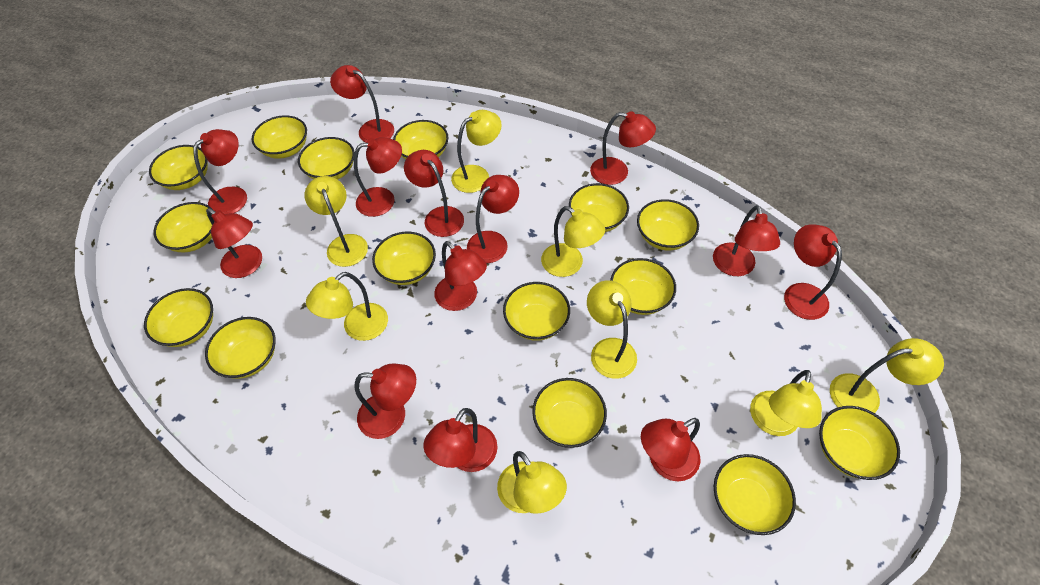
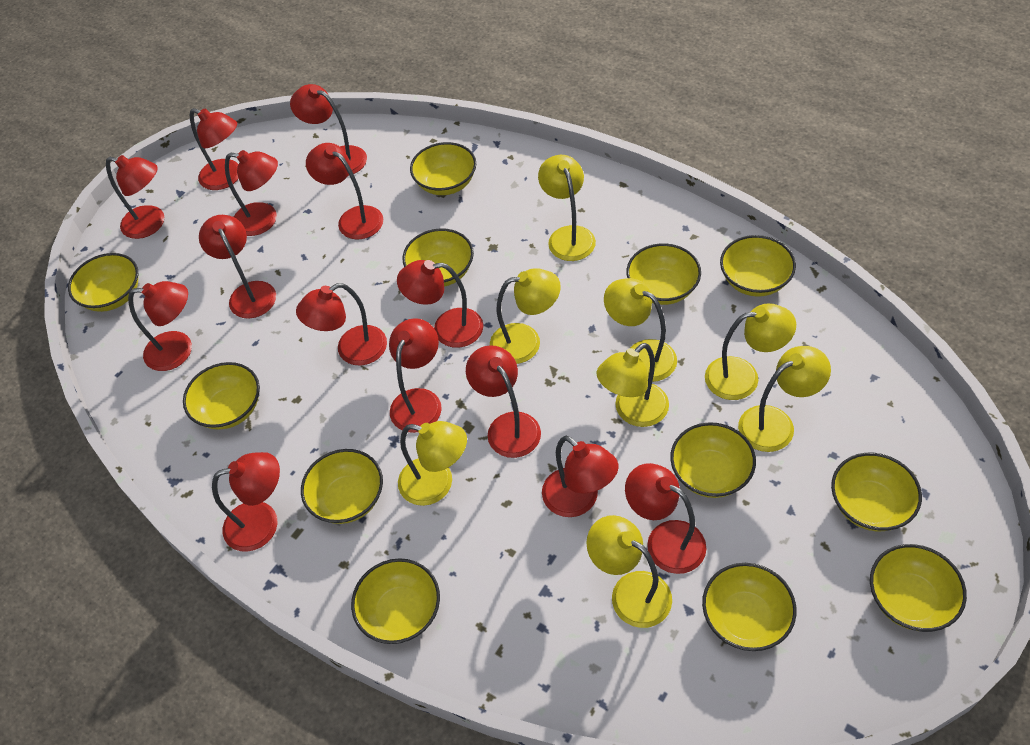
red lamp: [193,129,247,214] [206,208,262,278] [330,65,394,143] [354,137,402,217] [355,363,416,439] [404,150,464,237] [423,408,497,472] [434,241,487,311] [467,175,519,263] [590,111,656,185] [641,418,700,481] [713,205,780,276] [784,224,842,320] = 13 -> [106,155,164,239] [128,281,192,371] [190,108,239,190] [199,215,276,319] [212,452,280,552] [225,150,278,236] [290,84,367,176] [296,283,387,365] [306,143,383,239] [389,318,442,433] [397,260,483,348] [466,345,541,458] [542,436,618,517] [625,463,706,574] = 14
yellow bowl: [144,288,213,347] [149,145,208,190] [153,202,213,252] [205,317,276,379] [252,115,307,159] [298,137,355,180] [372,232,436,285] [393,120,448,159] [503,282,570,341] [532,378,607,448] [569,183,629,232] [610,258,676,315] [637,199,699,251] [714,454,796,535] [819,406,900,480] = 15 -> [68,253,138,312] [183,362,260,430] [301,449,383,524] [351,558,440,644] [403,228,474,287] [410,142,476,195] [627,243,701,305] [670,422,756,498] [702,563,797,651] [720,235,796,297] [831,453,922,531] [870,544,967,632] = 12

